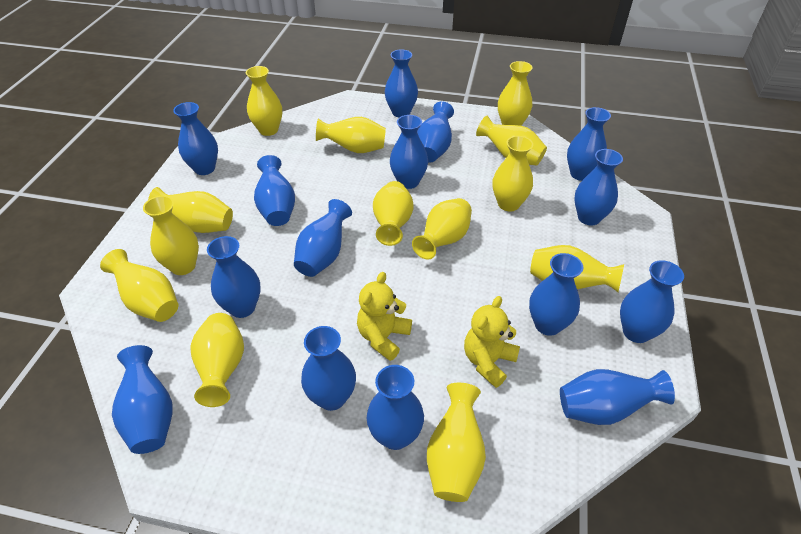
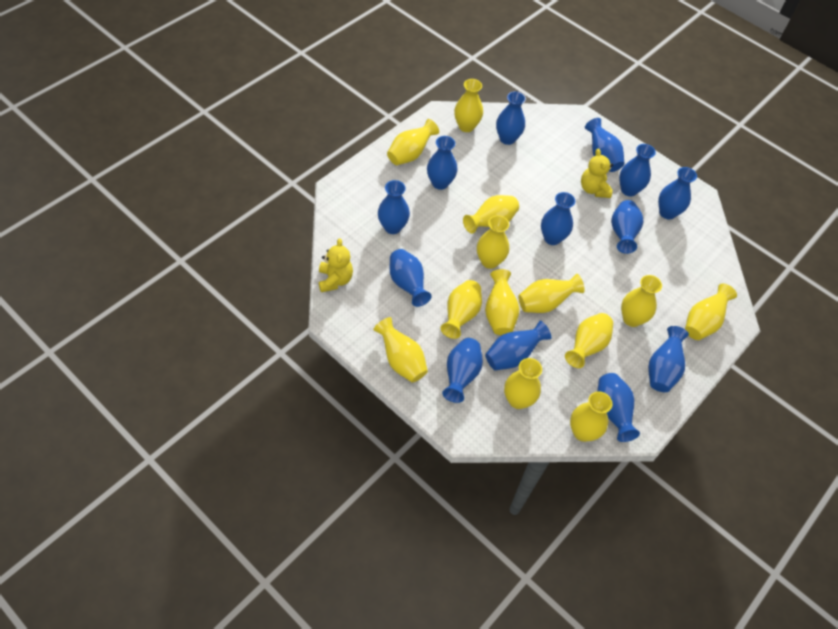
blue vase: [112,345,173,454] [173,102,218,175] [207,236,261,318] [254,155,295,226] [294,199,352,277] [301,326,356,411] [367,365,424,450] [385,49,418,117] [390,115,428,189] [417,102,454,163] [529,253,583,336] [560,369,675,425] [567,107,611,181] [574,149,623,225] [620,260,684,343] = 15 -> [378,180,410,234] [390,249,431,307] [427,136,458,190] [442,338,483,403] [485,321,552,371] [496,91,526,145] [541,192,575,245] [585,118,625,172] [597,373,640,442] [611,200,644,254] [619,144,656,197] [648,326,689,392] [658,167,697,219] = 13

